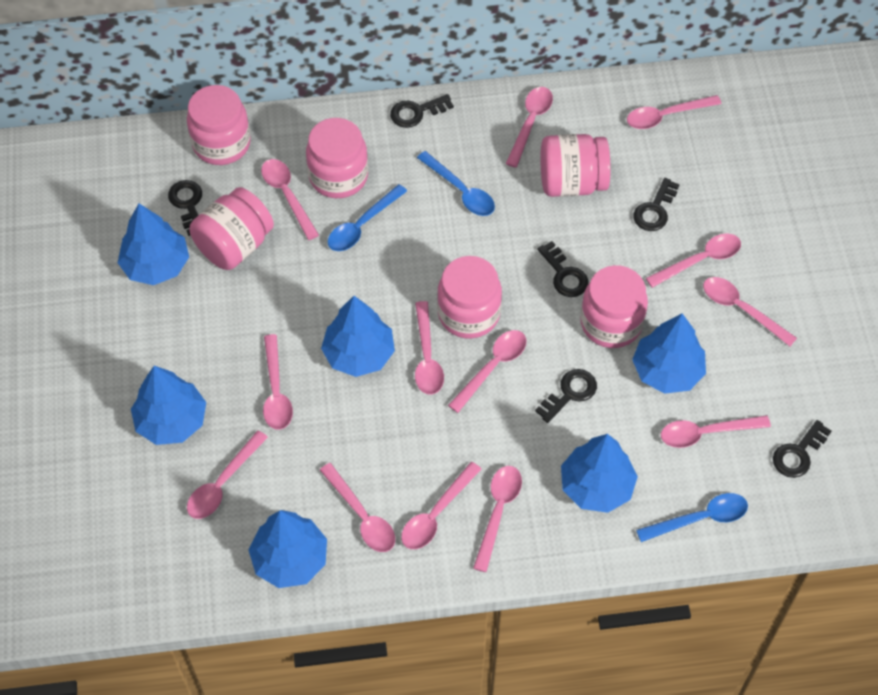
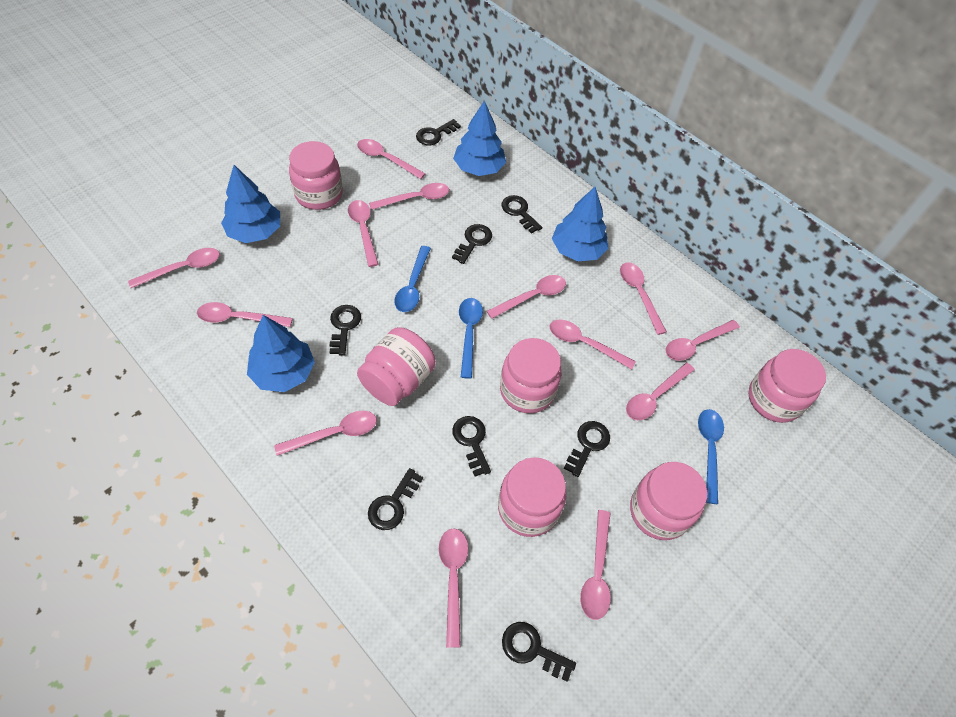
black key: [168,180,202,236] [390,94,454,128] [535,369,597,423] [537,241,588,297] [633,178,680,231] [773,420,831,478] = 6 -> [330,305,361,356] [368,468,423,530] [416,119,461,145] [452,224,492,264] [452,416,491,476] [502,195,542,234] [502,622,576,682] [564,421,610,477] = 8
blue tree: [118,204,189,285] [131,366,206,445] [249,510,327,588] [321,296,395,377] [561,434,638,513] [632,313,706,394] = 6 -> [221,165,280,243] [247,315,315,392] [453,101,506,176] [552,187,608,262] = 4

